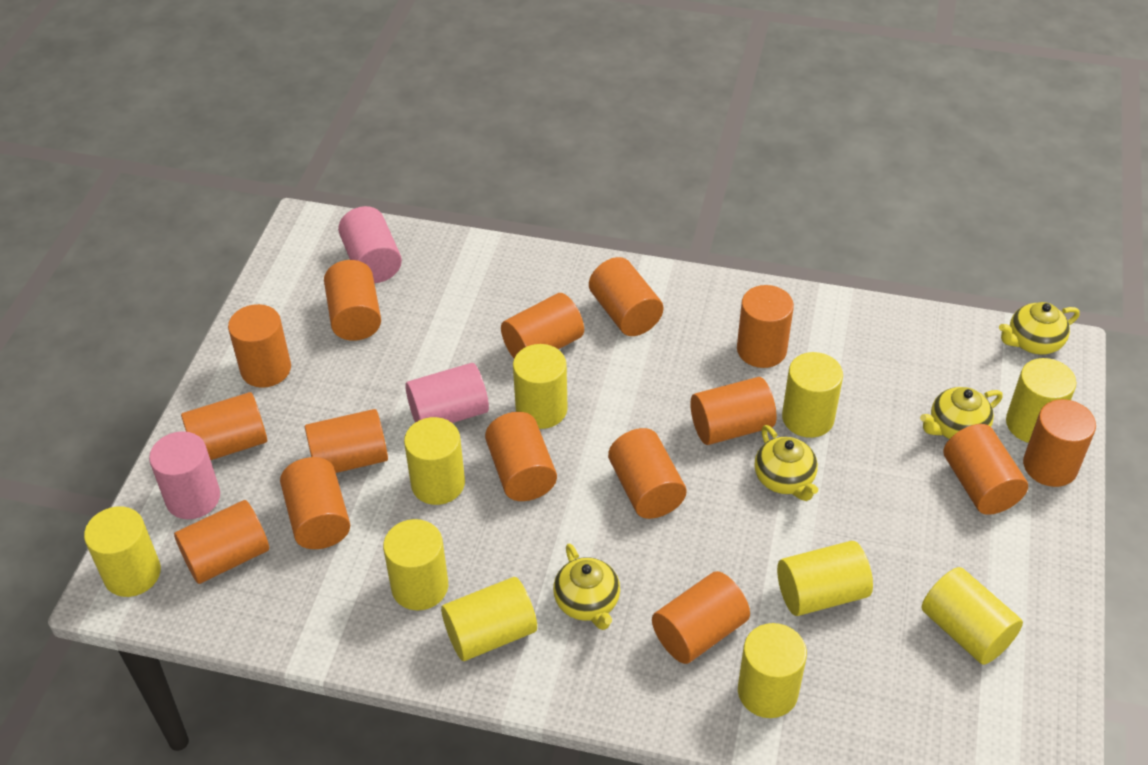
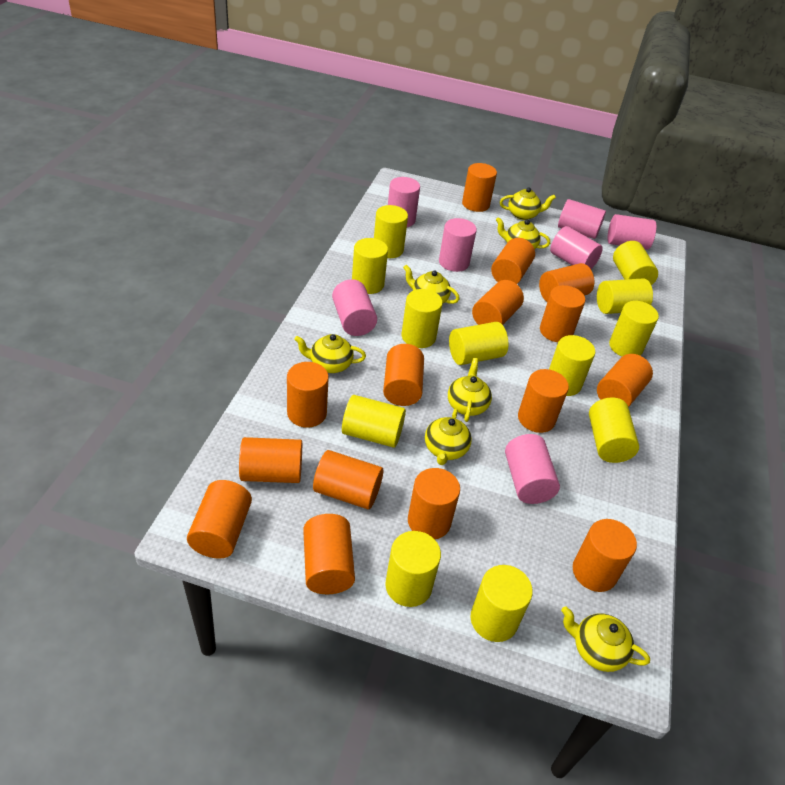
pink cylinder: [149,431,220,519] [338,206,402,283] [405,363,489,423] = 3 -> [332,279,377,336] [388,177,420,227] [439,218,477,272] [505,434,560,504] [550,226,603,269] [558,199,606,239] [608,214,656,250] = 7
yellow cylinder: [84,506,161,597] [383,519,448,611] [404,417,465,505] [441,577,537,661] [513,344,568,429] [738,623,807,718] [777,541,873,616] [782,352,843,438] [922,567,1023,665] [1006,358,1076,443] = 10 -> [342,395,406,448] [352,238,388,294] [374,205,408,258] [385,531,441,607] [402,289,443,348] [449,322,508,365] [471,565,533,642] [549,335,595,396] [589,397,639,463] [597,278,653,314] [609,301,659,356] [613,241,658,285] = 12
yellow teapot: [553,543,620,630] [754,425,818,501] [920,387,1003,439] [999,302,1080,355] = 4 -> [294,334,366,373] [403,265,459,304] [425,409,472,465] [448,358,492,422] [496,217,550,249] [500,188,556,220] [561,606,650,672] = 7

